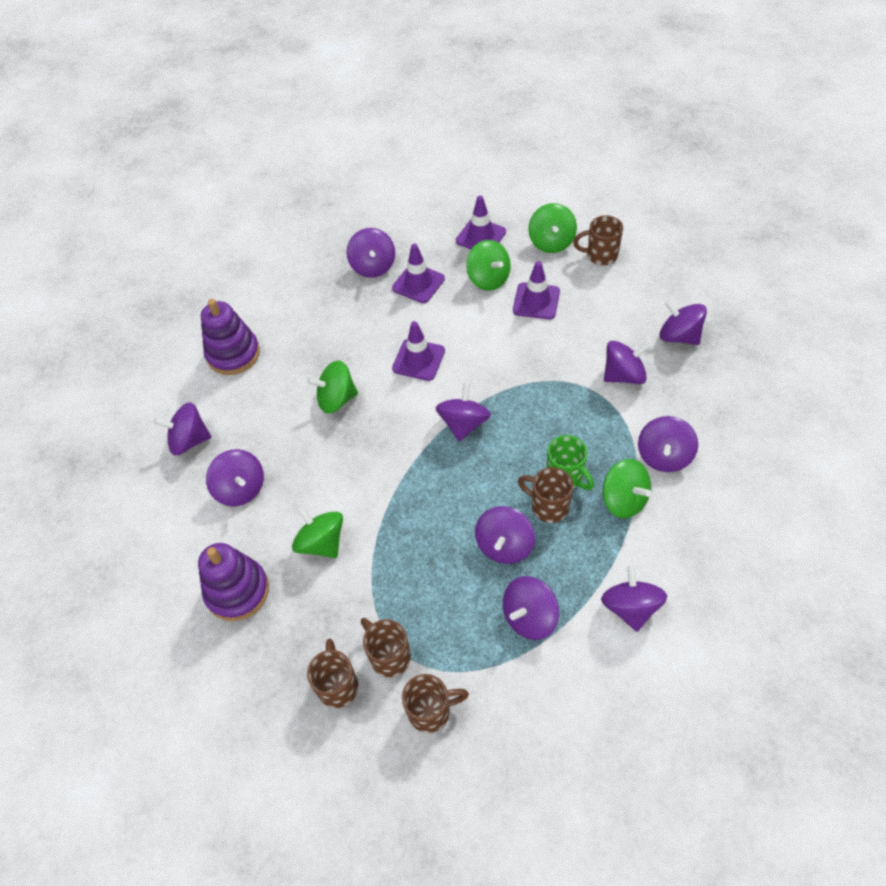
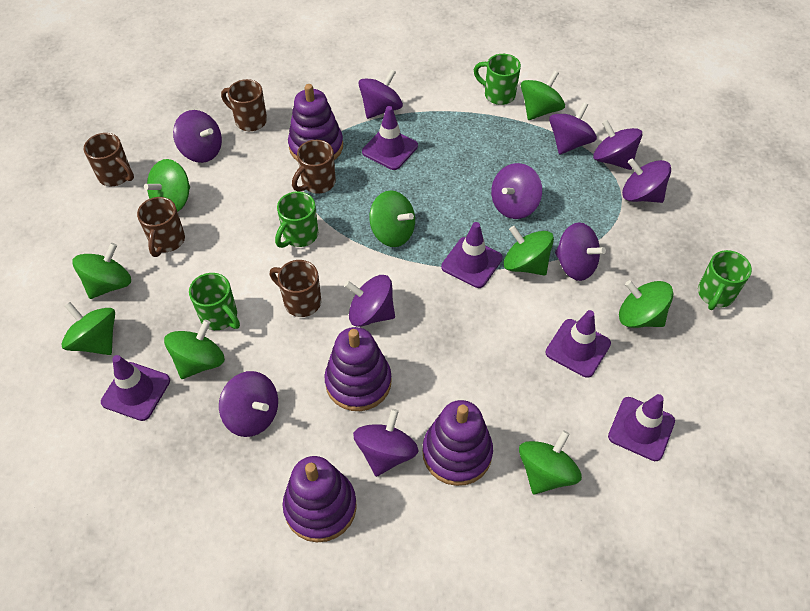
green mug: [547,435,594,490] = 1 -> [189,273,240,330] [275,192,318,248] [474,54,521,105] [698,250,752,310] = 4
green spinning top: [292,506,343,558] [307,360,358,413] [466,240,511,291] [528,203,577,253] [603,459,651,518] = 5 -> [61,302,115,355] [72,243,131,299] [144,159,190,212] [164,320,225,379] [369,190,415,247] [504,226,554,276] [519,430,582,494] [521,70,565,120] [619,280,673,328] = 9
purple stacking toy: [198,543,269,621] [201,299,260,375] = 2 -> [283,456,357,542] [288,84,343,161] [324,327,392,411] [422,400,493,486] = 4
purple traffic cone: [392,244,445,303] [392,321,445,381] [456,196,506,249] [513,261,560,319] = 4 -> [101,355,170,421] [362,106,418,170] [441,222,503,288] [545,310,611,378] [608,394,675,461] = 5

